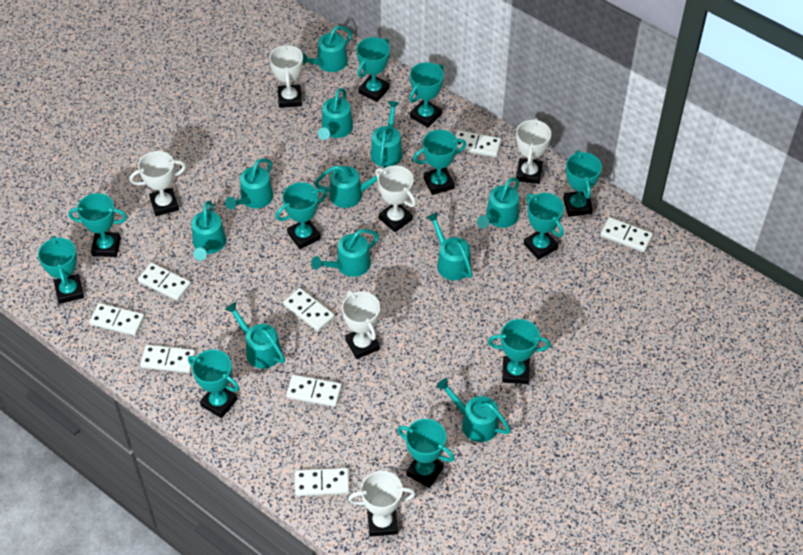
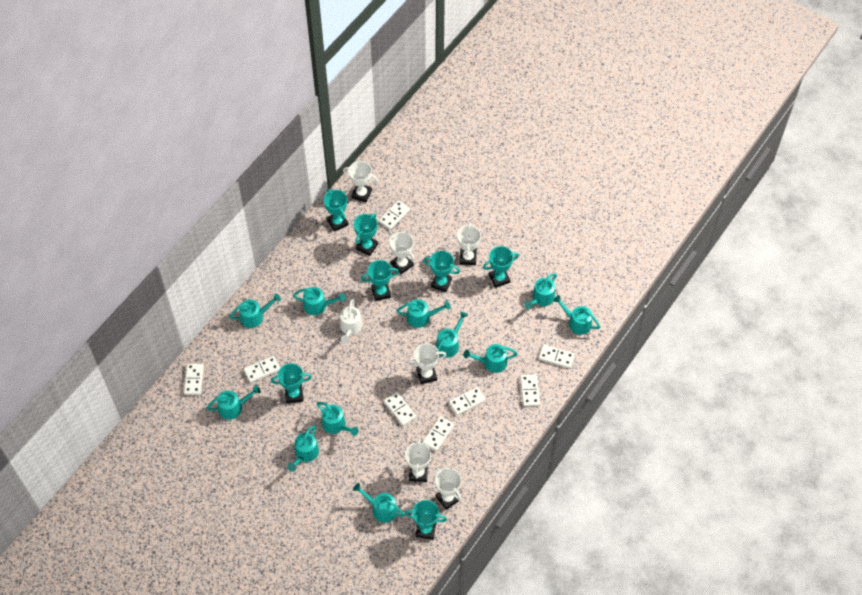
turquoise trophy: [38,236,84,304] [68,193,127,257] [188,350,239,418] [276,182,327,249] [356,37,390,102] [397,419,455,488] [409,62,444,128] [413,130,466,195] [488,319,551,384] [524,193,564,260] [563,150,602,217] = 11 -> [271,363,312,403] [324,189,349,232] [354,213,378,256] [361,260,399,301] [405,500,447,540] [423,251,460,292] [483,246,519,288] = 7
white watering can: none = 0 -> [340,299,363,343] = 1

